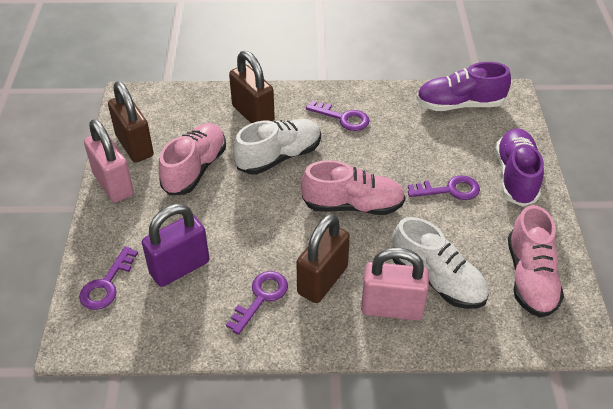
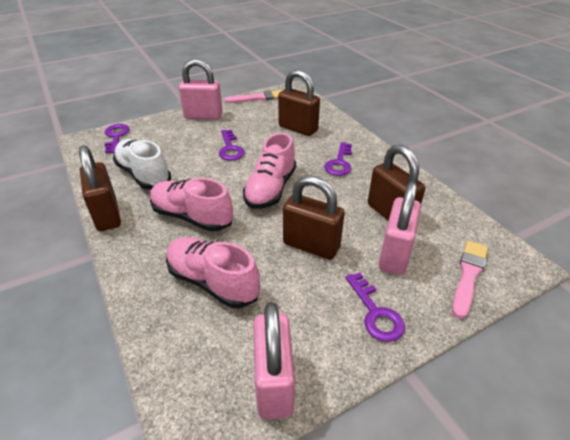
brown padlock: [108,81,154,163] [229,51,275,123] [297,214,350,303] = 3 -> [79,145,121,231] [278,70,320,136] [283,175,345,260] [368,144,425,221] = 4
pink brush: none = 0 -> [225,90,283,103] [452,241,488,319] = 2
pink padlock: [84,119,134,203] [361,248,429,321] = 2 -> [179,59,223,120] [253,302,295,419] [379,181,421,275] = 3
purple padlock: [142,204,209,287] = 1 -> none = 0
purple shoe: [416,62,511,111] [496,128,544,206] = 2 -> none = 0
white shoe: [233,119,321,175] [392,217,489,309] = 2 -> [113,139,171,190] = 1

